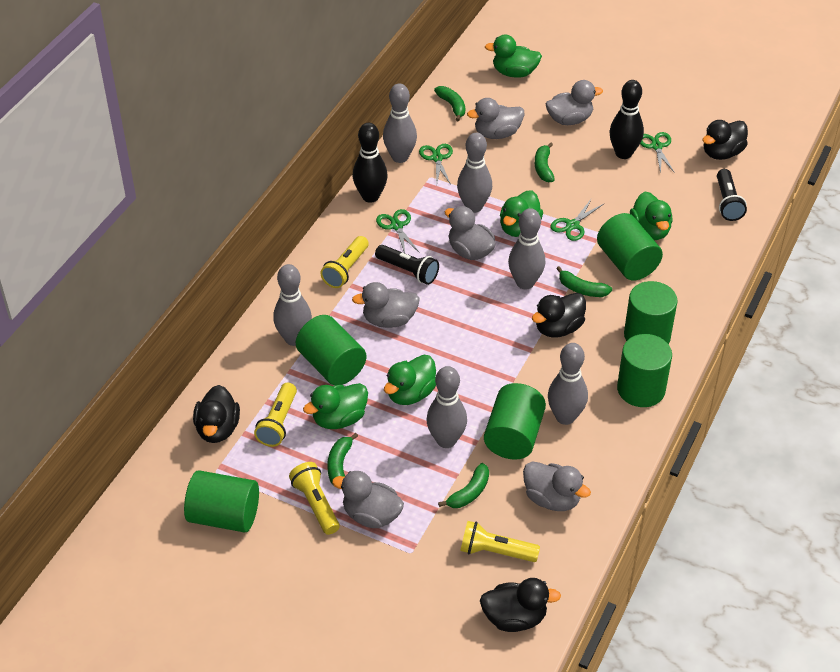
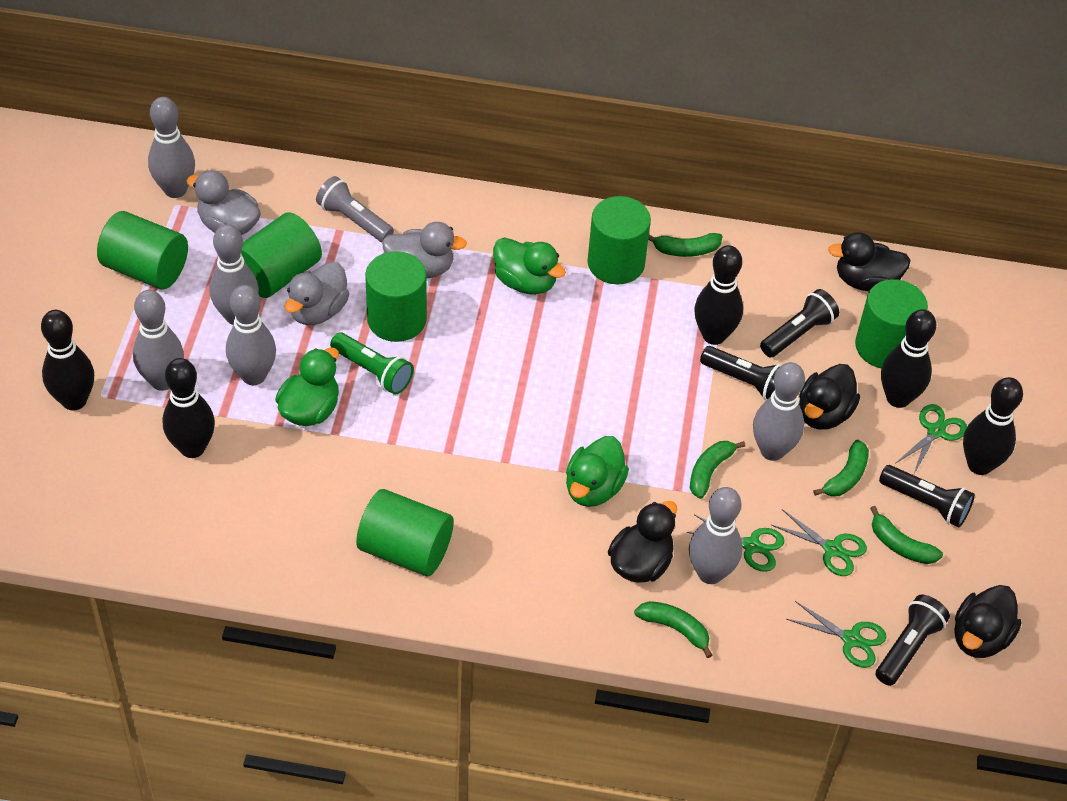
black bowling pin: [353,123,388,203] [609,80,644,159] = 2 -> [41,310,94,411] [162,358,215,458] [694,245,743,345] [881,309,936,408] [963,377,1023,475] = 5
black flashlight: [375,245,439,285] [717,169,747,221] = 2 -> [700,346,781,400] [760,289,839,357] [876,595,950,686] [879,465,975,527] = 4
green duck: [303,383,368,429] [384,355,436,405] [485,35,542,77] [500,190,543,237] [630,192,673,240] = 5 -> [275,347,339,426] [493,237,566,295] [566,436,629,507] = 3
green flashlight: none = 0 -> [330,332,414,395] = 1
grey duck: [332,471,404,528] [352,282,420,328] [445,206,496,260] [467,98,524,139] [523,461,591,511] [546,80,603,125] = 6 -> [187,170,261,235] [285,262,349,325] [382,222,467,278] = 3
grey flashlight: none = 0 -> [316,176,394,242] = 1
yellow flashlight: [254,383,297,447] [289,462,340,535] [320,236,369,288] [460,521,540,562] = 4 -> none = 0

